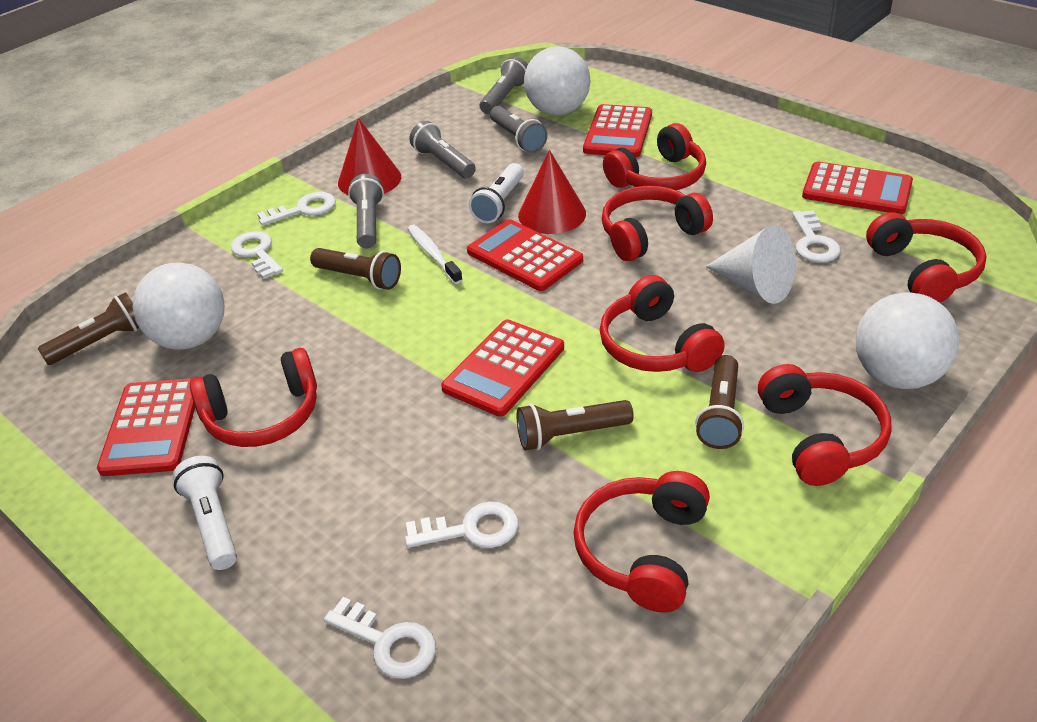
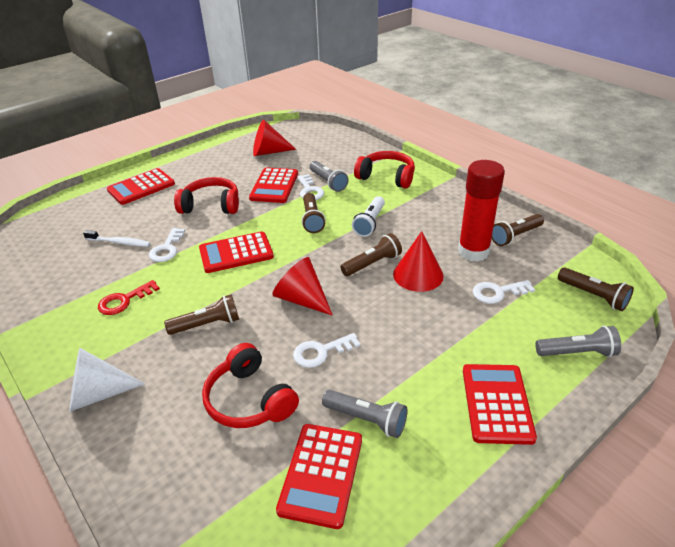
brown flashlight: [37,292,139,365] [310,248,401,290] [517,400,634,450] [695,355,744,449] = 4 -> [164,294,239,335] [302,193,325,233] [340,233,402,276] [492,214,544,246] [558,268,634,311] = 5
grey flashlight: [348,174,384,248] [410,121,476,178] [480,56,528,114] [490,106,547,153] = 4 -> [310,161,348,192] [322,390,407,438] [535,326,621,357] = 3
red cone: [338,118,401,195] [518,150,586,234] = 2 -> [253,120,296,156] [272,257,333,316] [393,231,444,292] = 3
red glue stick: none = 0 -> [458,160,505,262] = 1
red headphones: [190,348,317,447] [573,471,710,612] [600,275,725,372] [602,186,713,261] [603,123,706,190] [758,364,892,486] [866,212,987,303] = 7 -> [174,177,239,214] [202,343,299,428] [354,151,415,189] = 3
red key: none = 0 -> [98,280,160,315] = 1
white ball: [133,263,224,350] [524,46,591,115] [855,292,959,389] = 3 -> none = 0
white flashlight: [173,456,237,570] [469,163,524,223] = 2 -> [352,196,385,237] = 1
white key: [231,231,283,279] [257,192,336,226] [324,597,436,679] [405,502,519,548] [792,210,841,262] = 5 -> [149,228,185,262] [293,333,361,368] [297,174,324,200] [473,280,535,304] = 4

